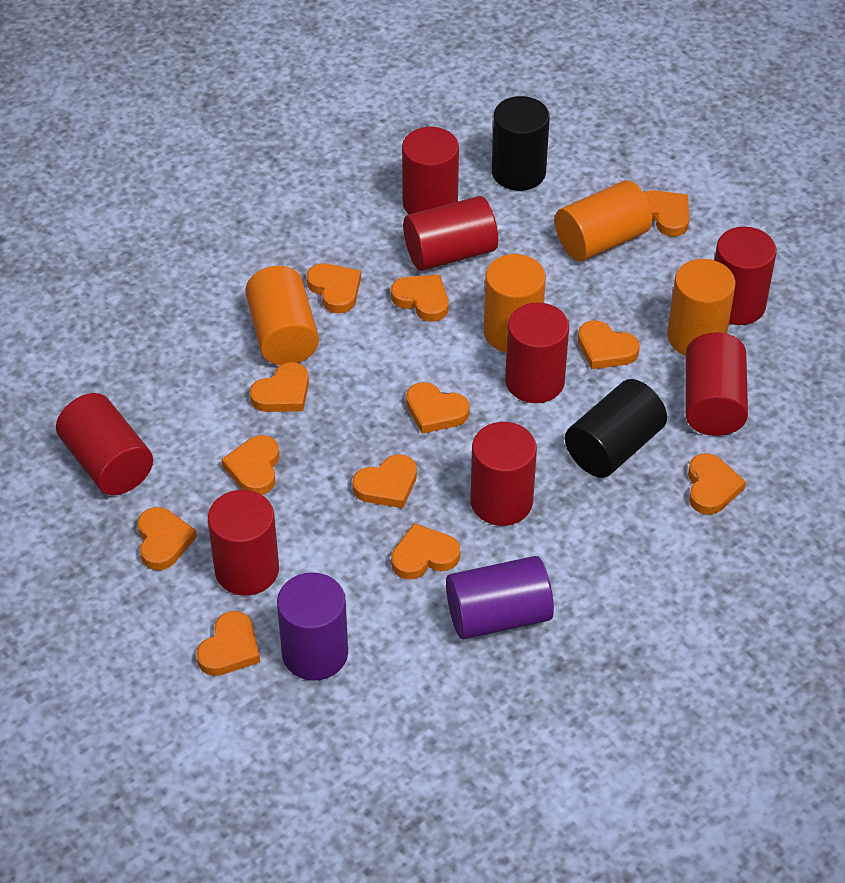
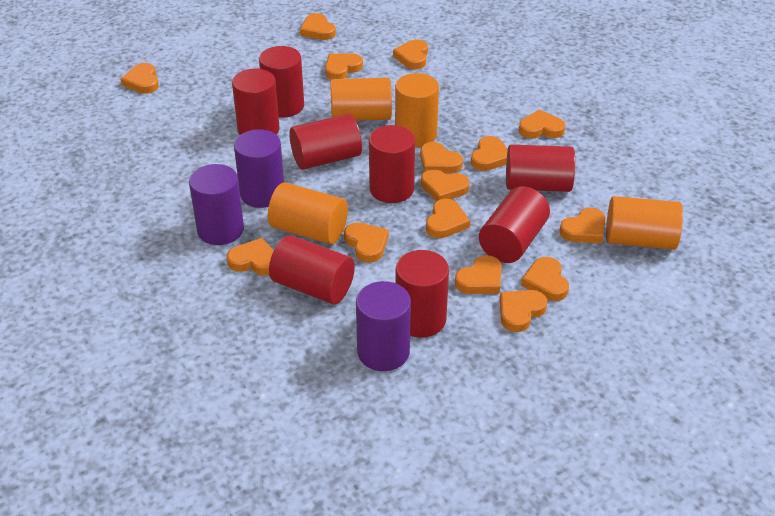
black cylinder: [492,96,550,191] [565,379,667,478] = 2 -> none = 0
orange heart: [137,507,197,570] [196,611,260,676] [222,435,280,495] [250,362,309,412] [307,263,361,313] [352,454,417,508] [391,275,449,322] [391,523,460,580] [406,382,470,434] [578,320,640,369] [643,190,689,237] [688,453,746,515] = 12 -> [121,63,159,94] [227,238,274,275] [300,13,336,40] [325,53,363,80] [344,222,389,263] [393,40,428,69] [420,142,463,173] [421,169,469,201] [426,199,470,238] [455,255,502,294] [471,136,508,171] [500,290,547,332] [519,110,565,139] [521,257,569,301] [559,208,605,243] = 15
purple cylinder: [277,572,348,681] [446,556,554,639] = 2 -> [189,164,244,245] [234,129,284,208] [356,281,411,371] = 3

